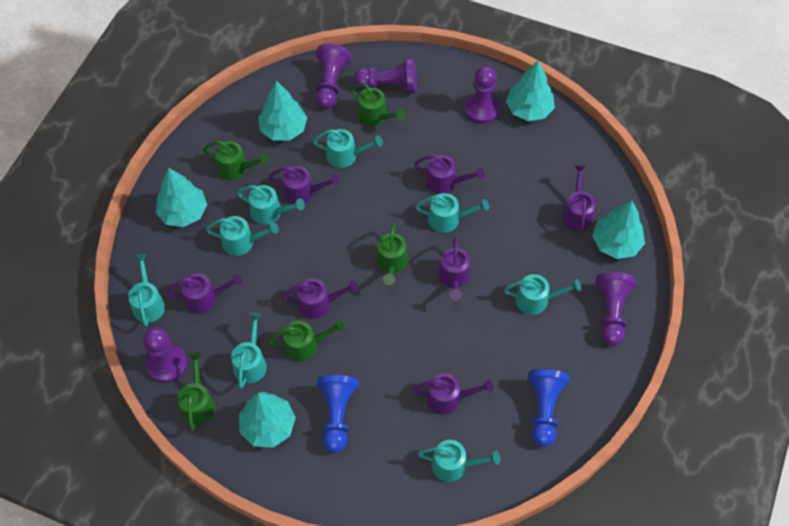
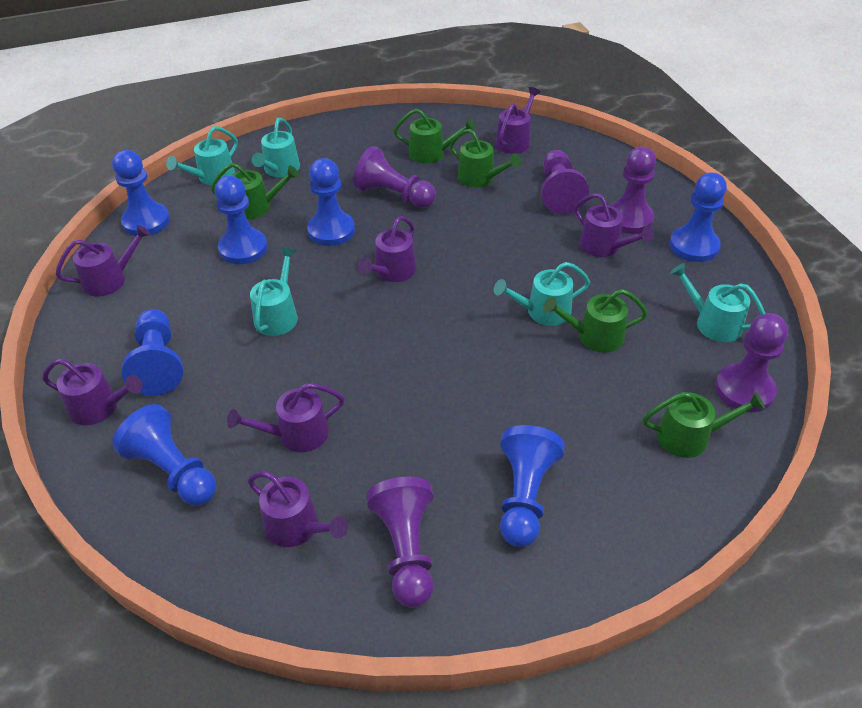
blue pawn: [317,375,359,453] [528,369,570,447] = 2 -> [112,150,170,236] [112,404,216,506] [122,309,183,396] [215,176,268,264] [307,158,355,246] [500,425,565,547] [670,173,727,262] = 7
turquoise tree: [156,168,207,227] [239,392,296,448] [258,81,307,141] [506,61,555,121] [592,200,645,259] = 5 -> none = 0
turquoise watering can: [128,254,165,327] [206,216,279,256] [231,313,267,389] [237,185,305,225] [313,129,383,168] [415,193,489,233] [417,440,501,482] [504,274,581,315] = 8 -> [166,126,238,185] [250,248,298,336] [252,118,300,177] [494,262,590,326] [670,263,766,342] = 5

